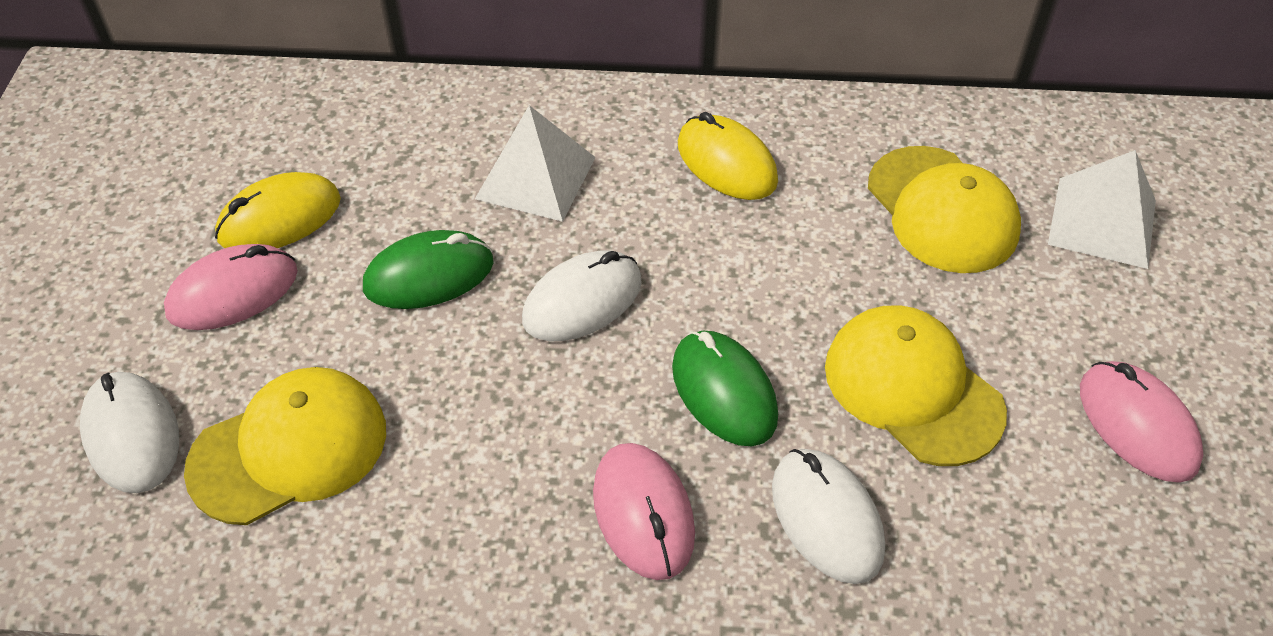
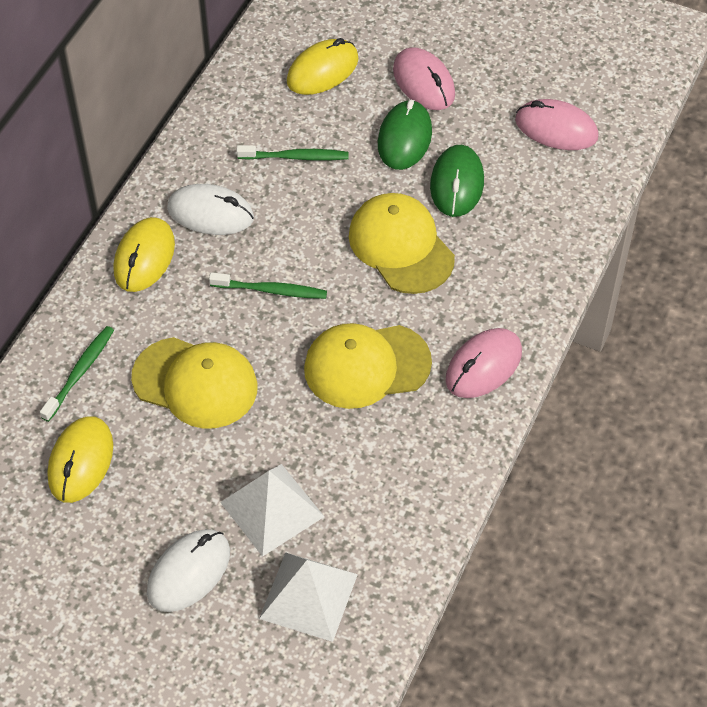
green toothbrush: none = 0 -> [40,326,114,422] [209,272,327,299] [236,145,349,161] = 3
white mouse: [80,372,179,493] [522,250,642,341] [772,449,885,584] = 3 -> [147,529,230,612] [167,184,254,235] = 2
yellow mouse: [215,172,341,248] [678,112,778,200] = 2 -> [48,416,113,503] [113,217,175,292] [287,38,359,95] = 3

